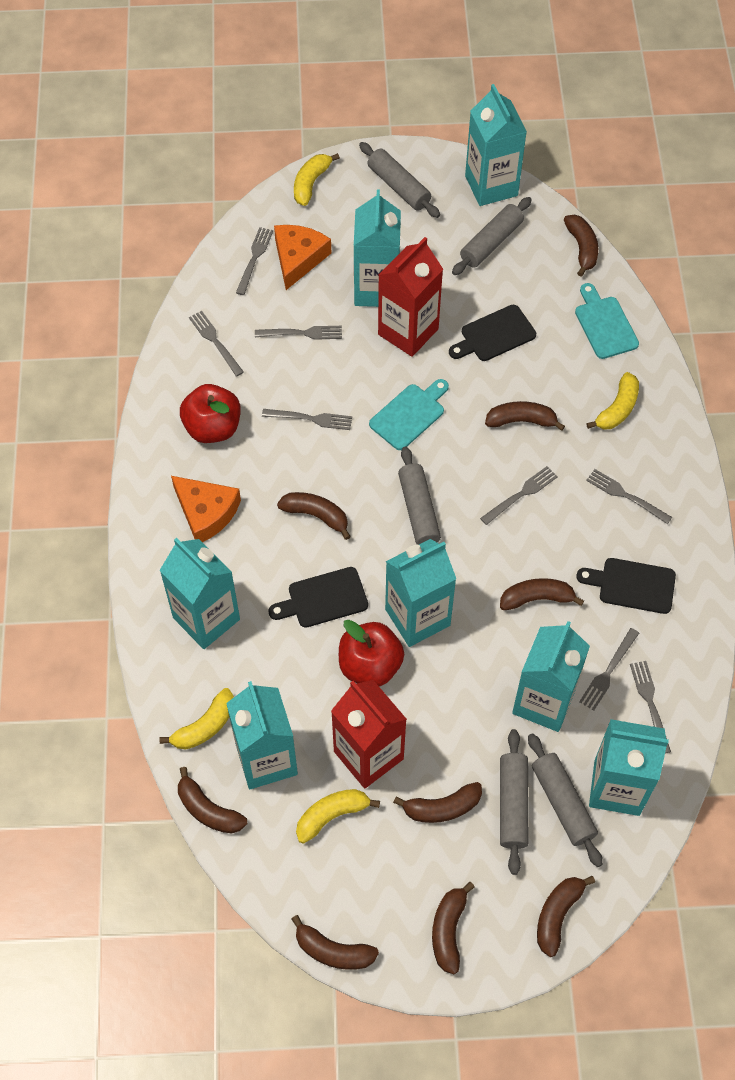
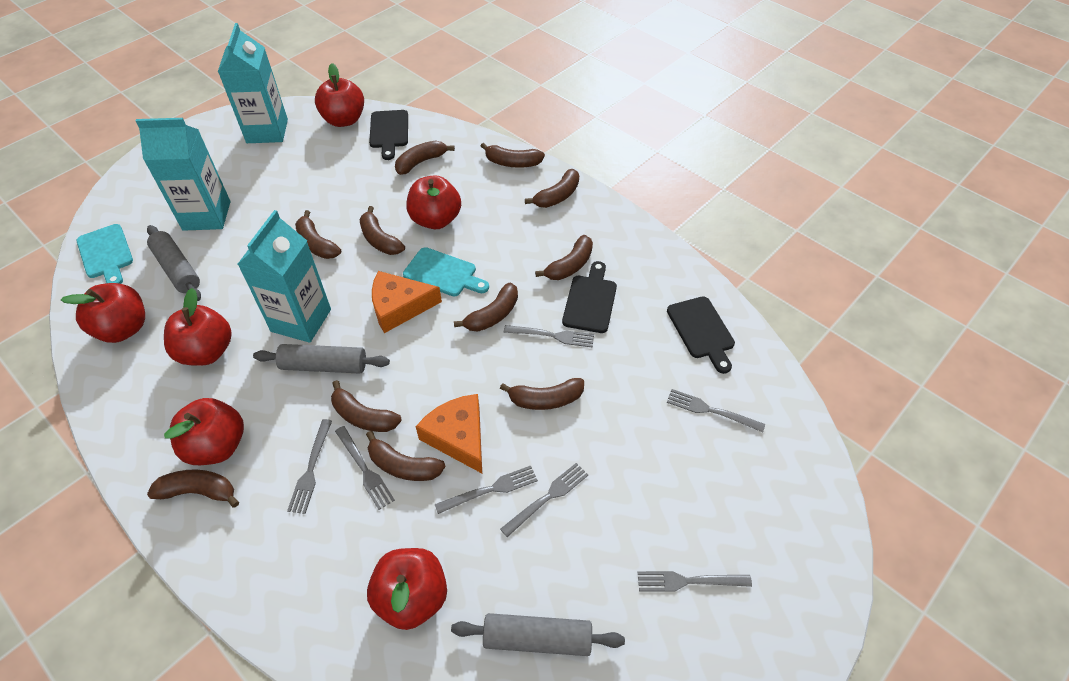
brown banana: [178,767,247,834] [277,492,351,540] [291,915,379,970] [393,782,482,823] [432,882,474,974] [485,401,565,431] [500,578,584,610] [537,876,595,957] [564,215,598,277] = 9 -> [147,470,239,508] [295,210,341,259] [331,380,402,432] [359,206,405,255] [366,431,446,481] [395,140,455,175] [454,282,518,331] [481,143,545,168] [500,378,584,410] [525,169,579,208] [535,235,593,280] = 11
grey fork: [189,311,244,377] [236,227,273,295] [255,326,342,340] [262,409,352,430] [480,466,558,525] [579,628,639,711] [586,469,672,524] [630,661,671,754] = 8 -> [287,419,332,514] [335,426,395,510] [435,466,538,514] [500,463,588,537] [504,325,594,348] [638,571,752,592] [667,389,765,432] = 7
grey rolling pin: [359,142,440,218] [398,447,441,545] [452,197,532,275] [500,729,529,875] [528,733,603,867] = 5 -> [147,225,201,301] [253,344,390,374] [451,613,625,656] = 3
red apple: [180,384,241,443] [339,620,404,687] = 2 -> [61,283,145,343] [164,288,232,366] [164,398,244,465] [315,63,364,127] [367,548,447,630] [407,175,461,229] = 6
red carton: [331,680,407,788] [378,237,443,357] = 2 -> none = 0
turquoise carton: [159,538,240,649] [226,681,298,789] [354,190,401,307] [385,539,456,647] [465,84,527,206] [512,621,590,732] [589,719,669,816] = 7 -> [136,118,230,231] [218,23,288,143] [238,210,331,343] = 3
yellow banana: [159,688,234,749] [294,153,340,206] [296,789,380,844] [586,372,639,430] = 4 -> none = 0

